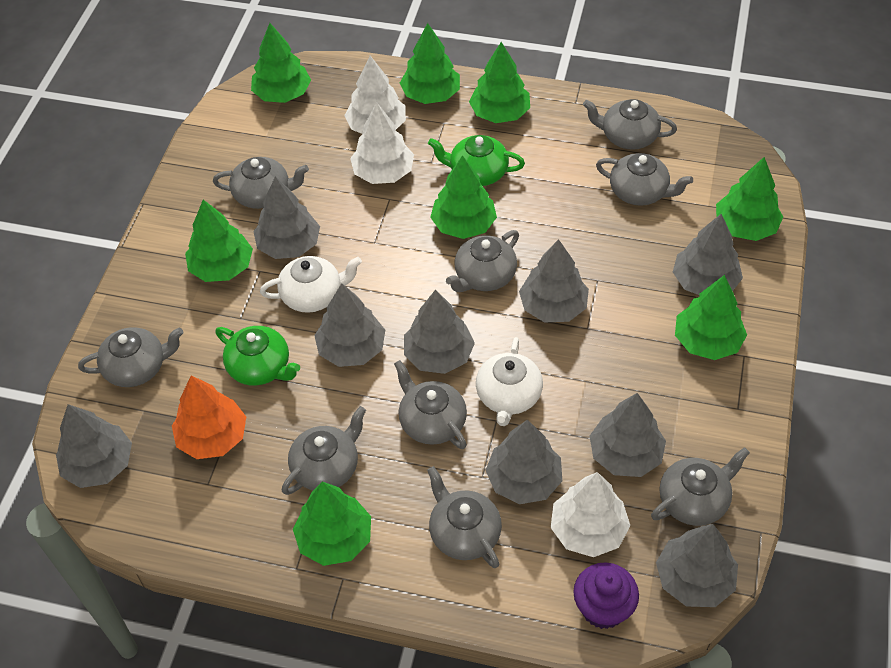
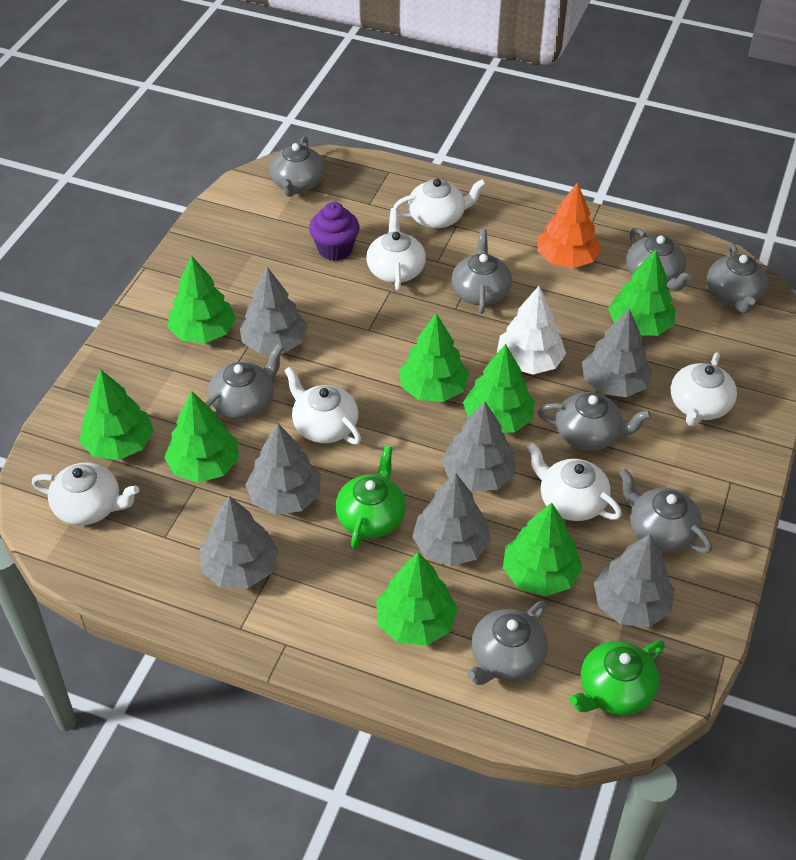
grey teapot: [78,327,184,387] [213,157,309,209] [282,406,366,495] [394,360,467,449] [427,466,502,568] [446,230,519,292] [583,99,677,150] [596,153,693,206] [651,447,750,526] = 9 -> [205,344,284,419] [269,136,325,197] [452,229,512,314] [467,601,548,685] [538,392,651,451] [619,468,712,554] [626,228,692,291] [707,244,769,313] = 8
grey tree: [56,404,132,488] [253,177,320,259] [314,283,385,367] [404,290,475,374] [486,419,562,504] [519,239,589,323] [590,393,666,477] [656,524,738,607] [673,214,743,295] = 9 -> [200,496,279,588] [239,267,308,354] [245,423,321,515] [412,473,491,566] [441,401,515,492] [582,309,652,397] [594,534,675,627] = 7
white teapot: [260,256,362,313] [476,337,543,426] = 2 -> [32,462,139,525] [284,367,361,444] [366,208,426,291] [393,179,486,228] [527,443,622,521] [671,352,737,426] = 6
white tree: [344,56,406,134] [350,102,414,184] [551,472,630,557] = 3 -> [497,286,566,374] = 1

